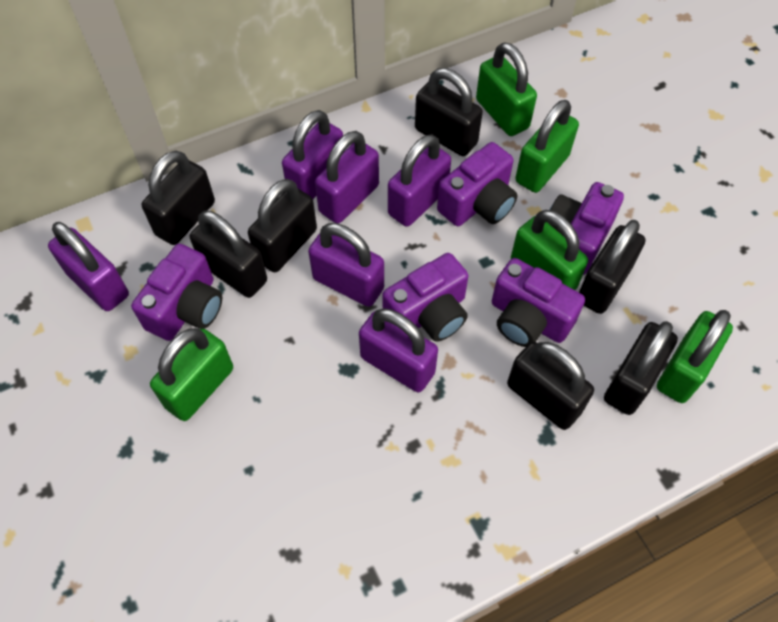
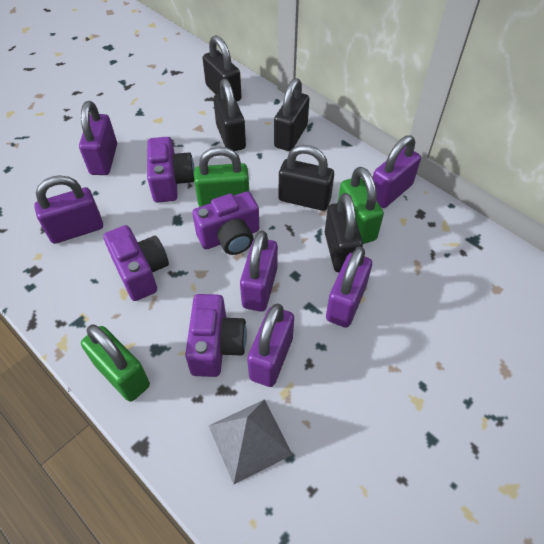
black padlock: [142,151,215,245] [190,211,267,298] [248,179,317,272] [415,68,483,156] [507,342,594,430] [579,220,645,314] [604,321,678,415] = 7 -> [203,35,242,102] [213,79,246,151] [274,78,309,151] [278,145,334,211] [325,193,363,272] = 5
green padlock: [150,328,233,421] [476,42,537,136] [511,210,588,290] [515,100,579,193] [657,310,733,403] = 5 -> [81,324,150,402] [194,147,249,207] [338,167,384,244] = 3
grey pyramid: none = 0 -> [209,399,293,484] = 1
purple camera: [131,244,222,341] [382,253,469,342] [437,142,518,226] [492,258,585,347] [547,182,624,275] = 5 -> [103,225,169,301] [147,137,195,203] [185,294,247,377] [192,191,259,255] = 4

